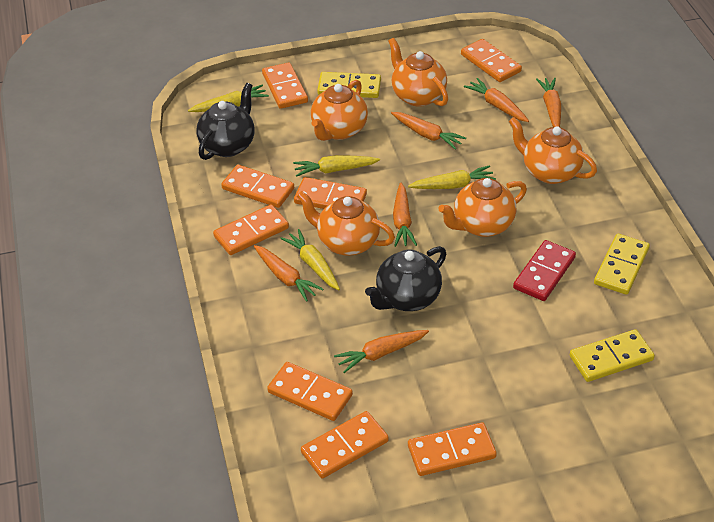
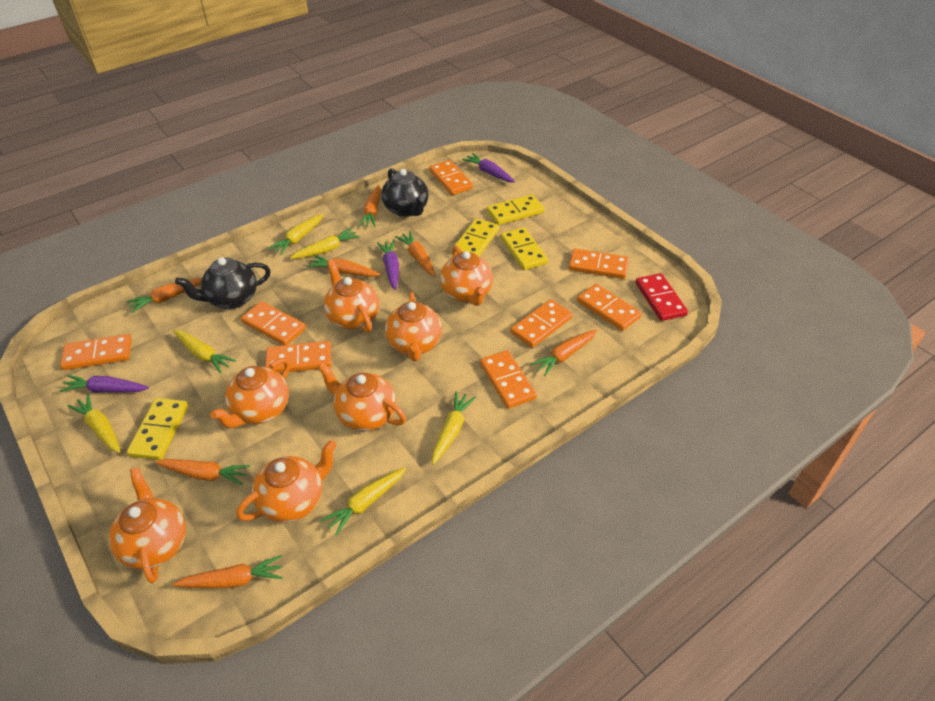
orange carrot: [254,245,324,302] [334,330,429,373] [391,112,466,150] [393,182,417,247] [464,78,529,122] [536,78,561,127] = 6 -> [126,278,202,313] [155,459,250,485] [172,555,283,588] [307,255,380,277] [358,185,381,227] [395,231,436,276] [531,330,597,376] = 7
orange teapot: [297,191,395,256] [311,80,368,141] [388,38,448,107] [438,178,527,237] [509,117,597,184] = 5 -> [109,467,186,584] [210,358,290,428] [236,440,337,523] [317,362,406,431] [324,260,379,333] [385,292,442,361] [440,246,493,306] = 7
purple carrot: none = 0 -> [59,375,149,393] [377,240,399,290] [462,153,515,182] = 3
yellow carrot: [188,85,269,112] [280,229,340,290] [293,155,380,177] [408,165,496,189] = 4 -> [68,394,121,453] [173,330,236,373] [268,214,323,255] [290,228,360,259] [321,467,406,536] [432,391,476,465] = 6
yellow domino: [317,72,381,98] [570,329,655,382] [594,234,650,295] = 3 -> [127,398,188,460] [452,218,499,257] [487,195,544,225] [501,227,548,270] = 4

